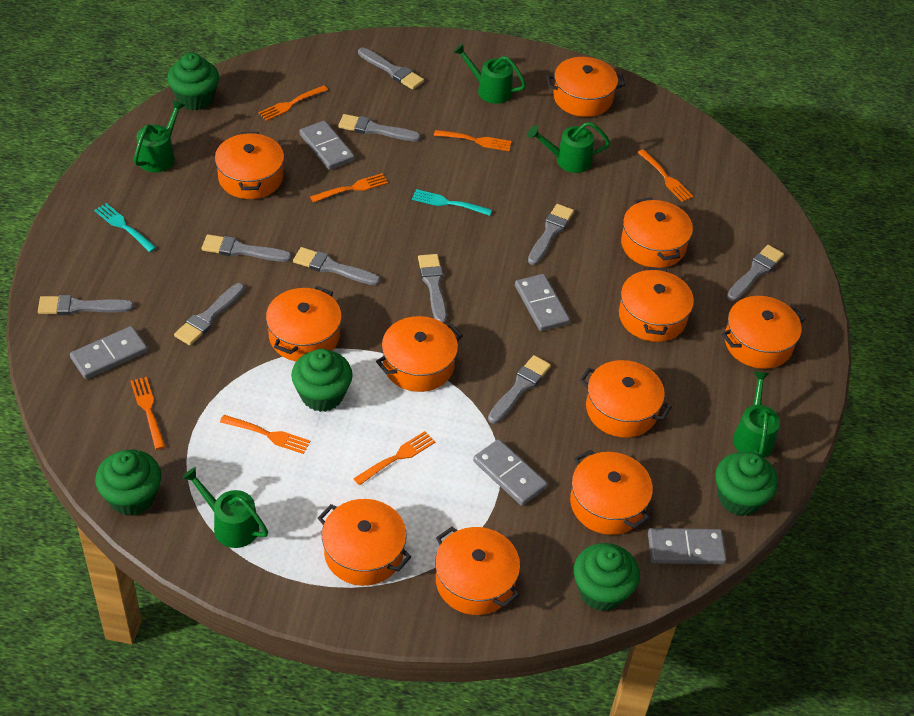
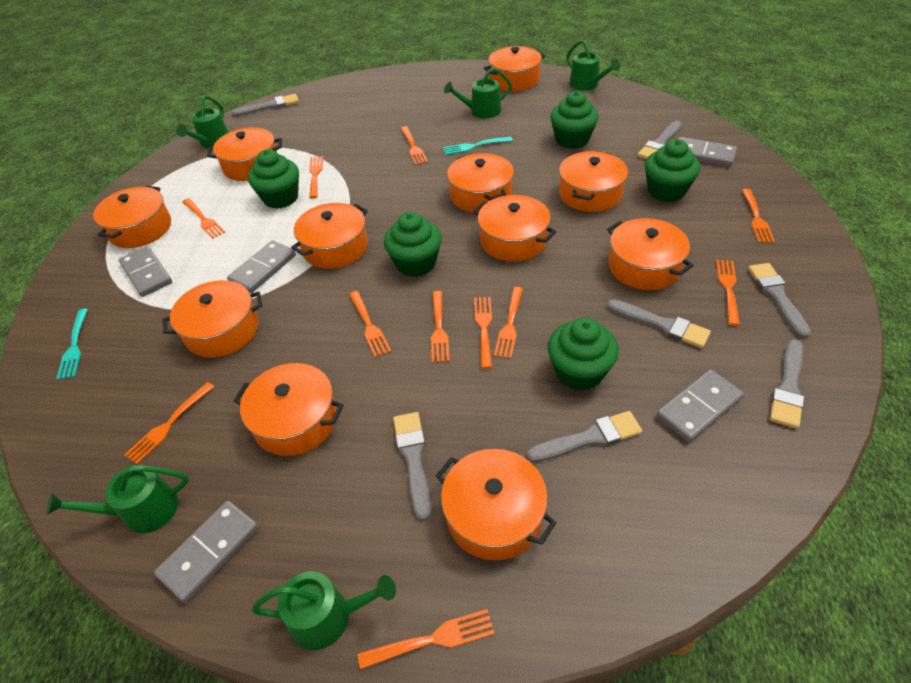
grey brush: [38,295,134,315] [174,283,245,345] [202,234,292,262] [293,247,380,285] [338,114,421,141] [358,48,424,90] [418,254,447,324] [488,355,551,424] [528,204,574,265] [727,245,784,301] = 10 -> [232,94,299,116] [393,412,431,521] [526,411,642,462] [607,299,711,348] [637,121,682,159] [748,263,811,338] [770,339,805,428] = 7
orange fork: [130,377,166,450] [220,415,310,454] [258,85,328,121] [310,173,388,203] [353,431,435,485] [434,130,512,151] [637,149,694,202] = 7 -> [124,382,215,464] [182,198,225,239] [309,156,323,199] [349,291,391,357] [358,609,495,670] [401,126,428,165] [431,291,450,363] [474,297,492,369] [494,287,523,359] [716,260,740,326] [742,189,775,243] = 11

